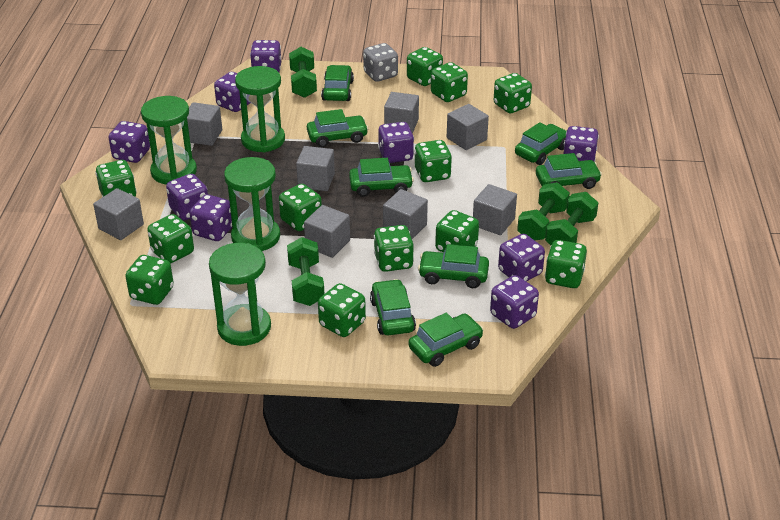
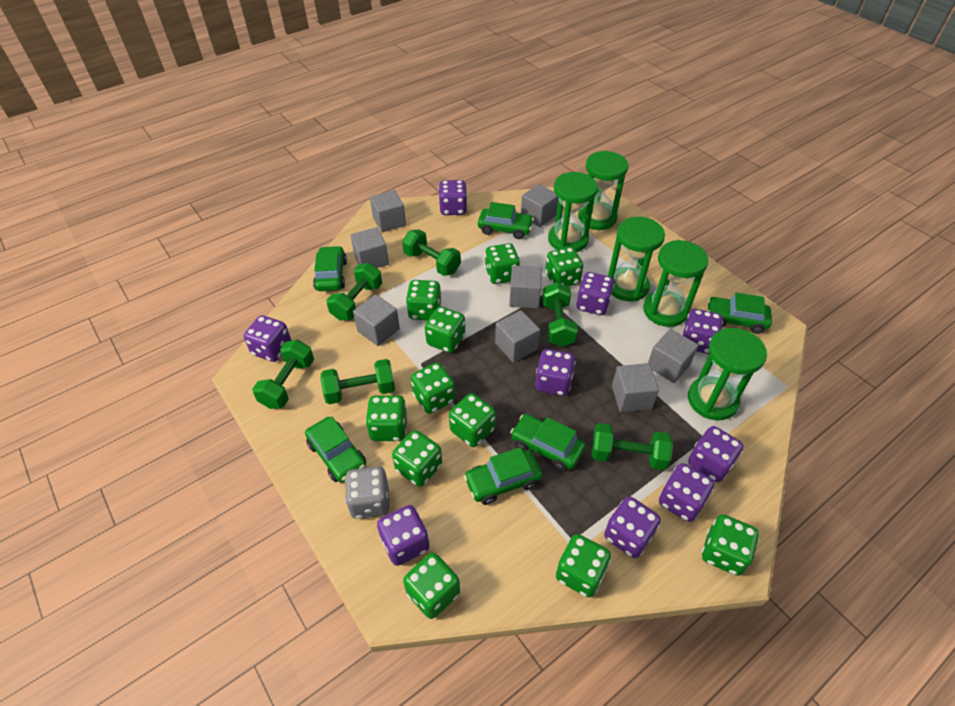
green car: [307,109,369,147] [321,65,354,101] [349,158,414,197] [370,279,416,335] [408,313,484,367] [418,244,489,288] [515,122,567,165] [536,153,602,189] = 8 -> [305,417,366,483] [313,246,347,291] [464,447,542,505] [478,202,534,239] [510,414,585,471] [708,293,772,334] = 6
green dice: [95,160,137,197] [125,255,174,305] [147,214,194,263] [279,184,322,231] [318,283,366,337] [374,225,414,272] [407,47,443,86] [414,140,452,182] [431,62,468,102] [435,210,479,253] [494,73,532,113] [545,240,587,288] = 12 -> [365,395,408,441] [392,430,442,487] [403,553,460,619] [406,280,442,320] [411,363,455,414] [425,306,465,353] [449,393,496,447] [485,243,520,284] [545,247,583,286] [556,534,611,597] [702,514,759,576] = 11
green dumbbell: [287,237,324,306] [289,47,317,98] [517,182,570,241] [545,192,598,245] = 4 -> [252,340,314,409] [321,359,395,404] [326,263,382,321] [402,229,461,276] [542,282,578,347] [592,423,673,470] = 6
green hourglass: [141,96,197,184] [209,243,271,346] [224,157,280,251] [235,66,285,152] = 4 -> [548,172,598,252] [578,151,628,230] [608,217,665,301] [643,240,708,327] [688,328,767,421] = 5

